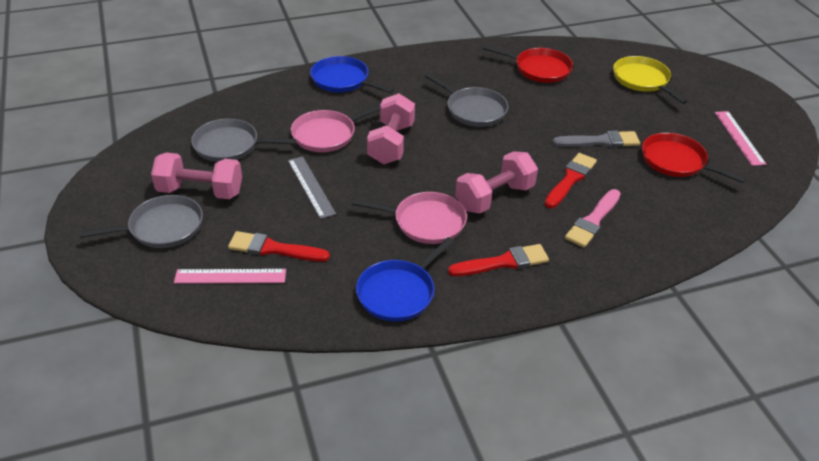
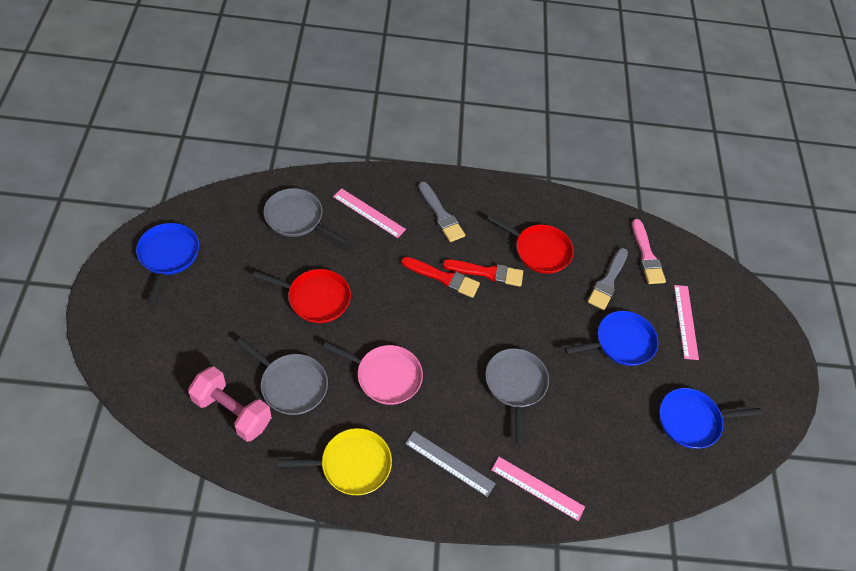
blue pan: [310,56,394,94] [356,237,454,322] = 2 -> [136,223,199,306] [565,311,658,366] [660,388,762,449] = 3
grey brush: [553,130,640,147] = 1 -> [418,182,465,242] [588,248,628,310] = 2
pink dumbbell: [151,153,242,199] [367,93,415,164] [455,151,538,214] = 3 -> [188,366,272,442] = 1
pink pan: [291,104,381,152] [352,192,467,244] = 2 -> [323,342,423,405] = 1
pink ruler: [174,269,286,284] [715,111,766,166] = 2 -> [333,188,406,238] [491,457,585,521] [674,285,699,360] = 3
red brush: [228,231,330,262] [448,244,549,276] [544,153,597,208] = 3 -> [401,257,480,298] [443,259,523,287] = 2

